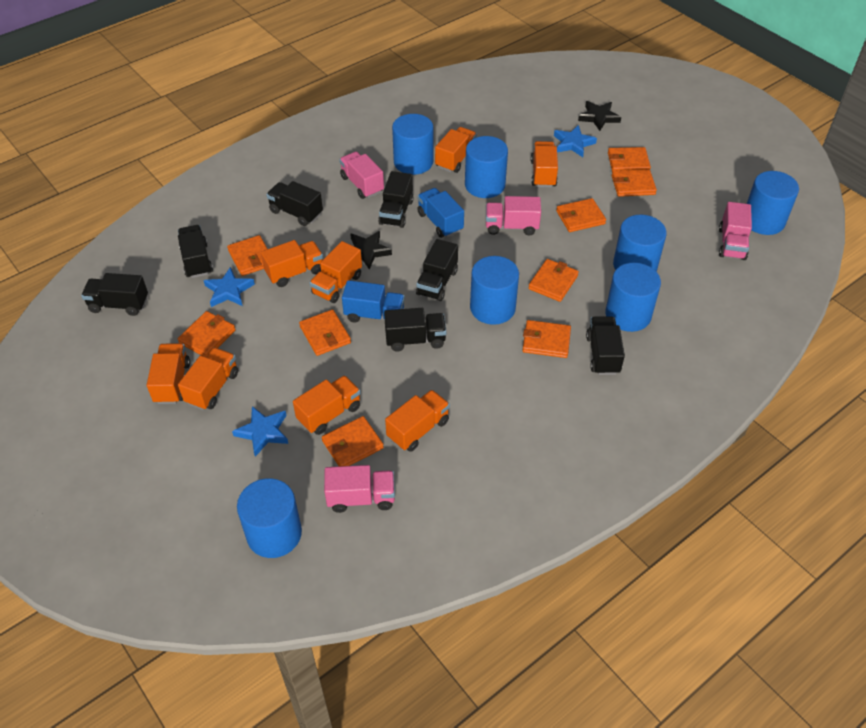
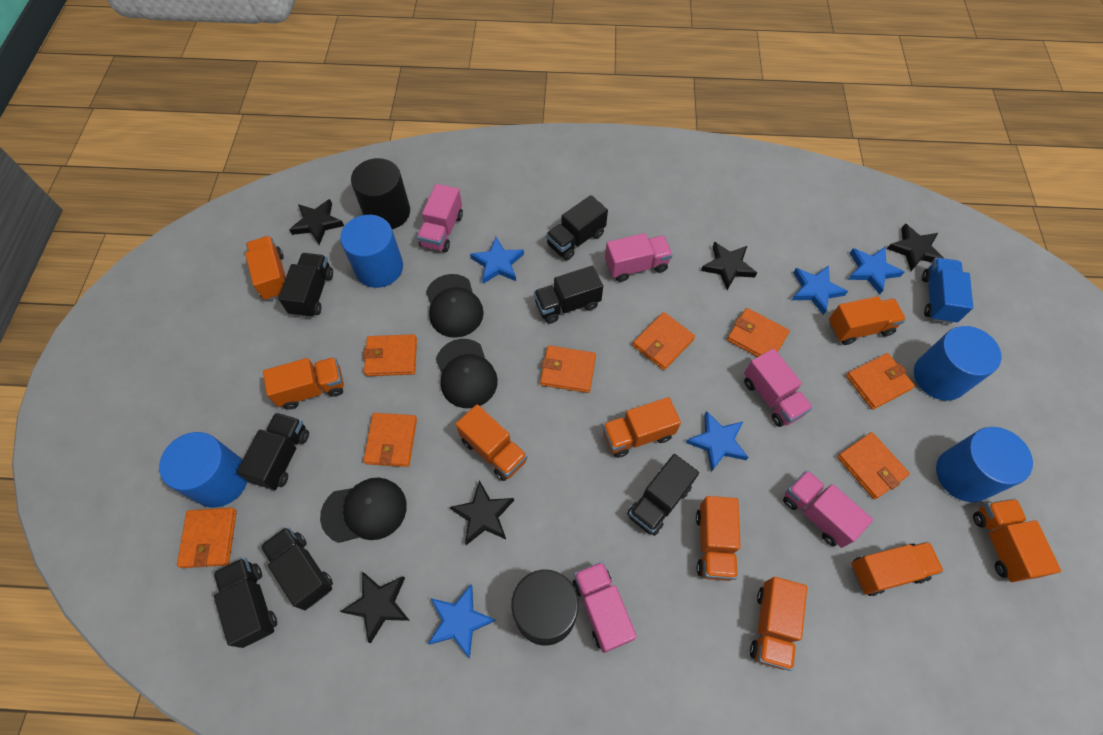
black cap: none = 0 -> [320,478,407,543] [426,274,484,338] [436,339,498,408] = 3
black cylinder: none = 0 -> [351,158,410,229] [511,569,579,646] = 2
black star: [350,231,392,269] [578,101,621,131] = 2 -> [289,199,344,245] [340,572,410,643] [450,480,514,545] [701,242,757,290] [887,224,944,271] = 5
blue cylinder: [237,478,302,558] [392,114,433,175] [465,136,508,198] [470,256,519,325] [605,263,661,332] [613,215,667,272] [747,171,799,235] = 7 -> [159,432,247,508] [340,215,403,288] [914,326,1001,400] [936,427,1033,502] = 4
blue star: [203,267,255,307] [232,406,288,457] [554,125,597,157] = 3 -> [428,584,496,658] [470,237,524,284] [686,411,749,472] [792,265,848,315] [848,247,904,295] = 5
blue truck: [342,280,405,323] [417,188,464,238] = 2 -> [922,258,973,324] = 1
orange truck: [147,343,190,404] [178,347,238,410] [261,240,323,287] [293,375,361,435] [310,241,362,303] [385,390,450,452] [435,127,477,173] [531,141,558,188] = 8 -> [245,236,286,301] [263,357,344,410] [456,404,527,481] [602,397,681,458] [696,496,741,581] [750,577,807,671] [829,296,906,345] [851,541,944,596] [973,499,1061,582] = 9
orange wallet: [178,311,236,357] [227,235,267,276] [299,309,351,356] [322,416,384,466] [522,320,571,358] [529,259,579,302] [556,198,606,232] [608,147,651,171] [612,169,657,197] = 9 -> [177,508,237,568] [363,334,417,376] [363,413,417,467] [540,346,596,393] [633,312,695,370] [727,308,790,357] [837,432,910,499] [846,353,915,410] = 8
pink truck: [324,465,395,513] [339,152,384,199] [486,196,541,235] [719,202,752,260] = 4 -> [417,184,463,252] [573,562,637,653] [605,233,673,282] [744,349,813,427] [783,470,873,548] = 5

